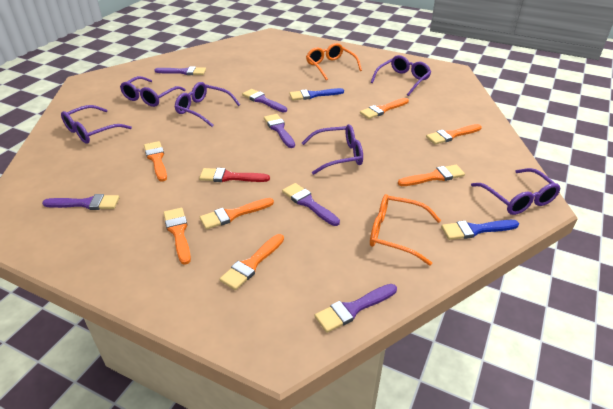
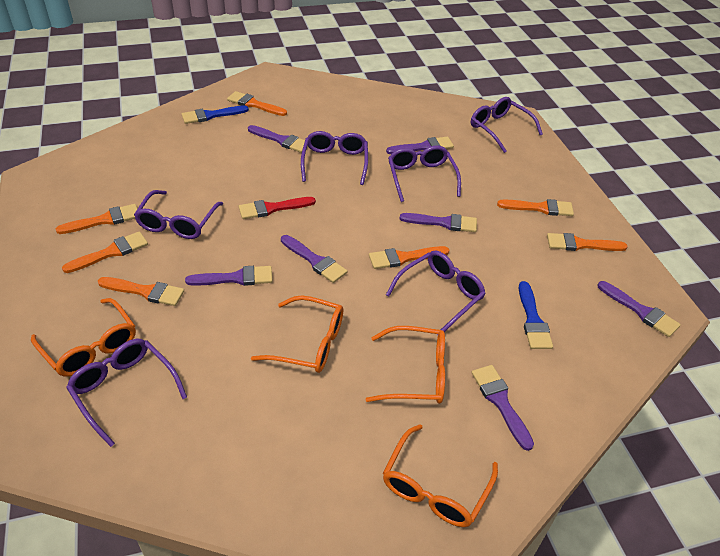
orange glasses: [306,43,362,80] [370,194,441,266] = 2 -> [31,298,136,377] [251,295,343,373] [366,326,445,404] [383,425,498,527] = 4
purple brush: [42,194,119,210] [154,66,206,75] [242,89,287,112] [264,114,295,148] [282,183,340,226] [315,284,397,333] = 6 -> [185,266,273,286] [248,125,308,153] [281,235,347,283] [386,137,454,154] [400,213,477,232] [471,365,534,451] [598,281,681,337] = 7

